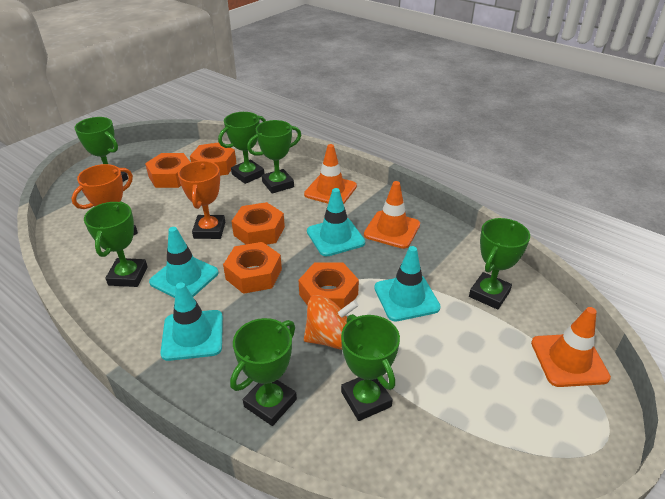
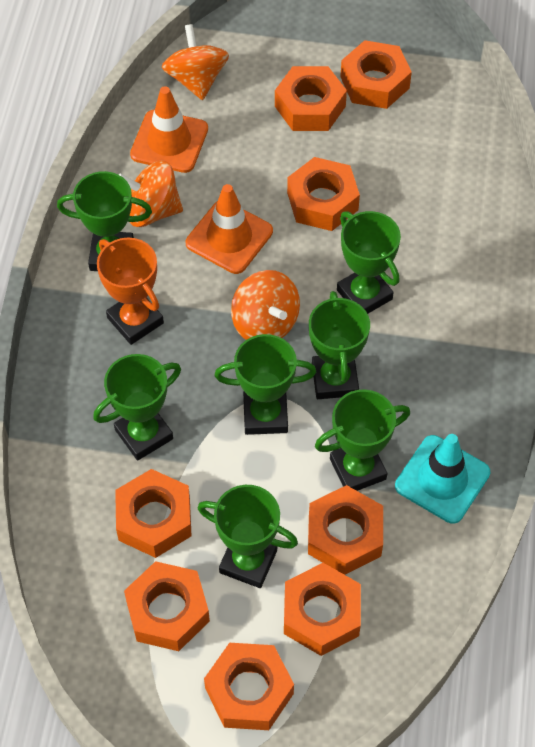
orange nut: [145,153,191,188] [190,142,236,176] [223,242,282,294] [231,202,285,245] [299,262,359,309] = 5 -> [115,469,192,558] [124,561,210,651] [204,643,294,730] [275,66,347,131] [284,563,361,656] [287,157,360,231] [308,485,383,575] [340,40,412,109] = 8
orange spinning top: [304,295,358,350] = 1 -> [118,161,183,227] [162,24,229,100] [231,270,300,340] = 3
orange traffic cone: [304,144,357,204] [364,181,420,249] [531,307,611,387] = 3 -> [130,86,208,173] [186,184,273,274] = 2
orange trophy: [72,164,138,236] [178,161,225,239] = 2 -> [97,238,164,345] = 1
turquoise traffic cone: [149,227,219,298] [160,282,223,361] [307,188,365,257] [374,246,441,321] = 4 -> [395,434,490,524] = 1

